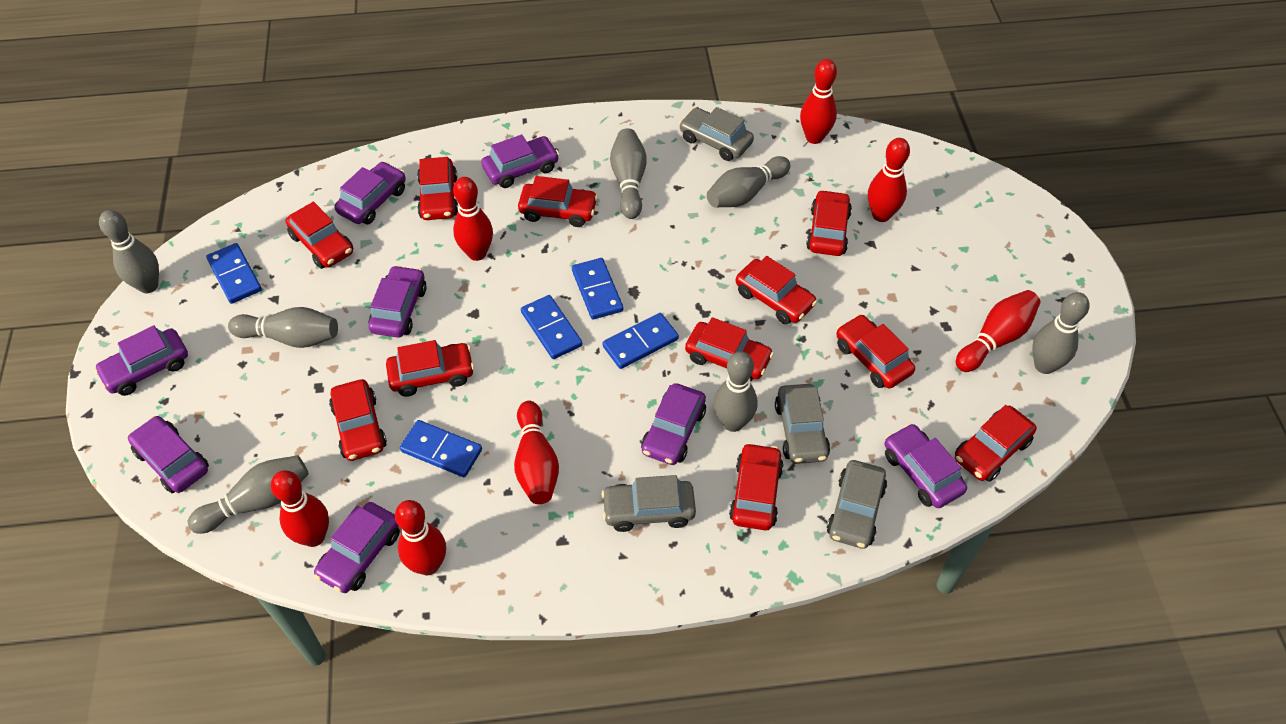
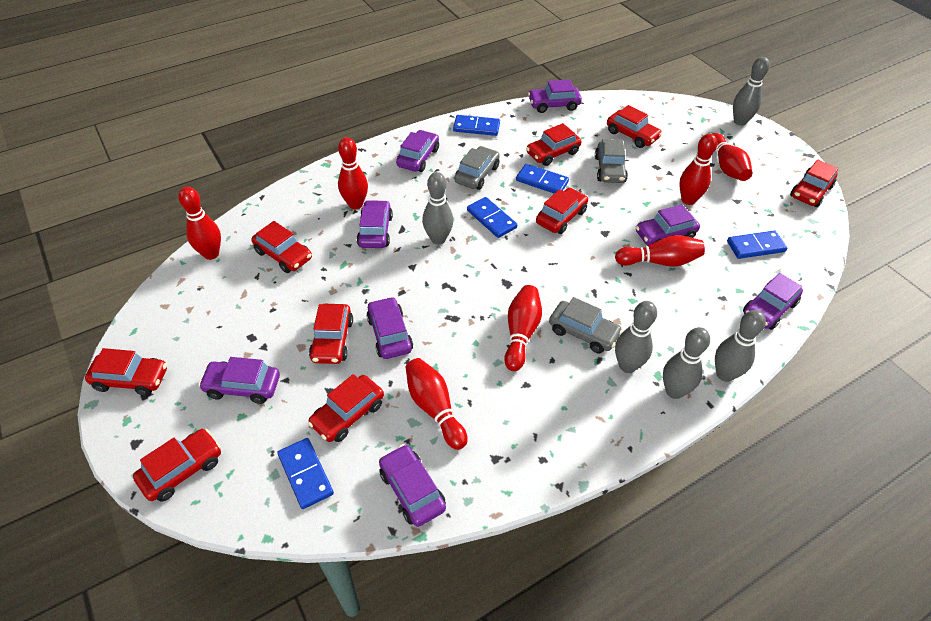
grey bowling pin: [99,210,159,293] [188,455,309,534] [228,307,338,348] [610,128,647,219] [707,156,791,207] [714,351,758,432] [1032,292,1089,374] = 7 -> [422,172,453,245] [615,301,657,373] [663,327,710,399] [715,310,766,382] [733,57,770,126] = 5
grey car: [601,475,696,532] [679,107,754,161] [775,384,830,464] [827,460,887,549] = 4 -> [454,146,500,190] [549,297,623,353] [595,139,628,183] = 3
red car: [286,202,353,269] [329,379,387,461] [386,340,474,397] [417,157,458,220] [518,176,598,227] [685,317,774,381] [729,443,784,530] [736,256,817,324] [806,190,852,256] [836,314,915,388] [955,405,1036,482] = 11 -> [85,348,167,396] [133,429,221,501] [251,221,312,273] [308,374,384,442] [309,304,353,364] [526,123,581,166] [536,188,588,234] [607,105,662,148] [790,160,838,207] = 9

